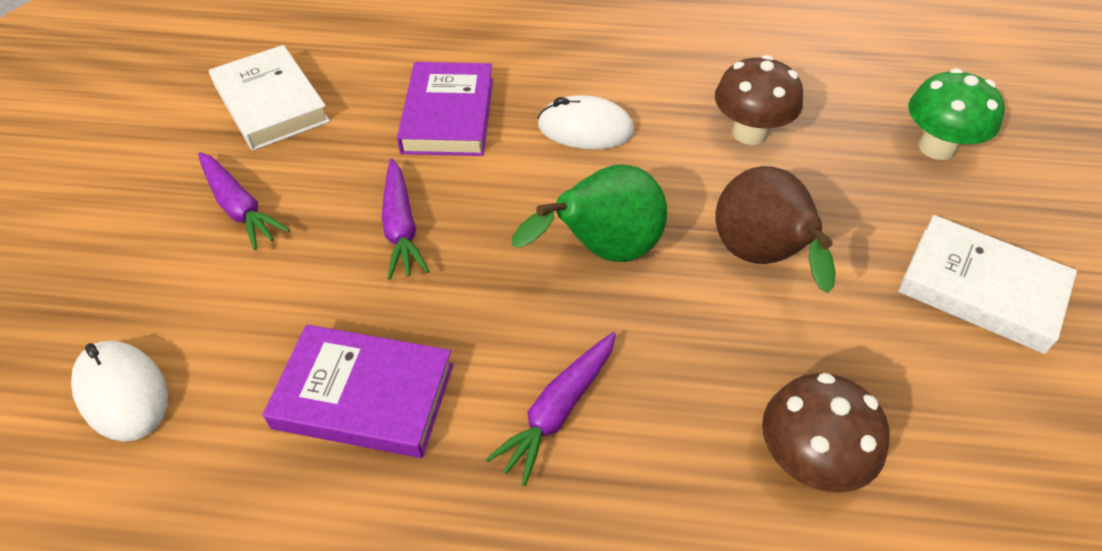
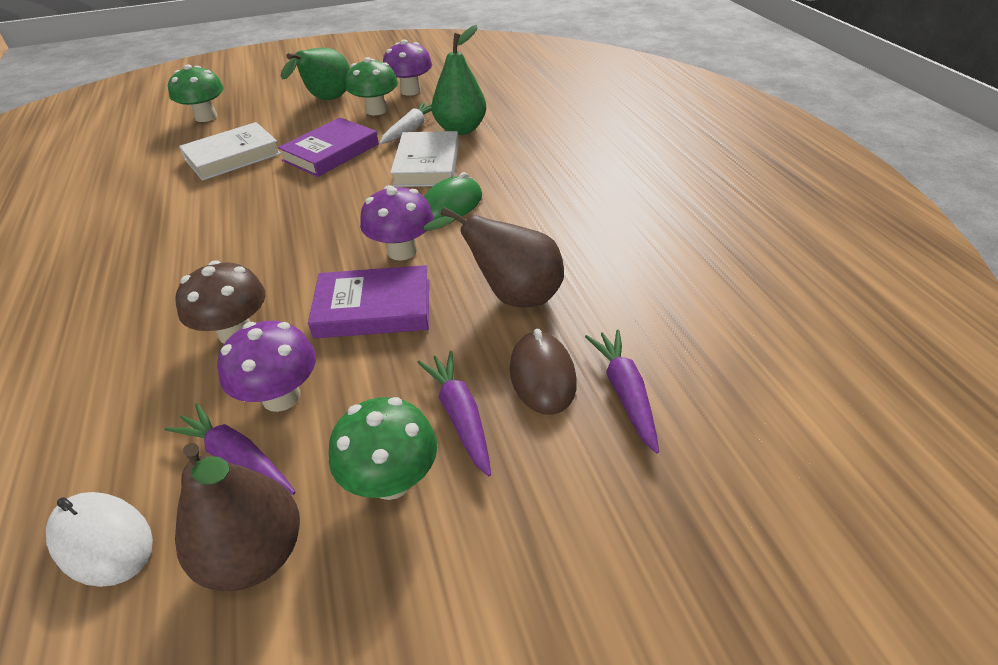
brown mouse: none = 0 -> [510,329,577,415] = 1
brown mushroom: [715,55,803,145] [762,373,889,493] = 2 -> [175,260,266,344] = 1
brown pear: [716,166,836,293] = 1 -> [175,443,300,592] [423,207,564,307] = 2
green mouse: none = 0 -> [424,172,482,220] = 1
green mushroom: [908,68,1005,160] = 1 -> [168,64,224,122] [329,397,437,500] [346,57,398,115] = 3
green pear: [512,164,667,262] = 1 -> [280,47,350,100] [431,25,486,135] = 2
purple mushroom: none = 0 -> [217,321,316,412] [360,185,434,261] [383,39,432,96] = 3
white carrot: none = 0 -> [380,102,432,144] = 1
white mouse: [71,341,168,442] [538,95,635,149] = 2 -> [46,492,153,587] = 1

